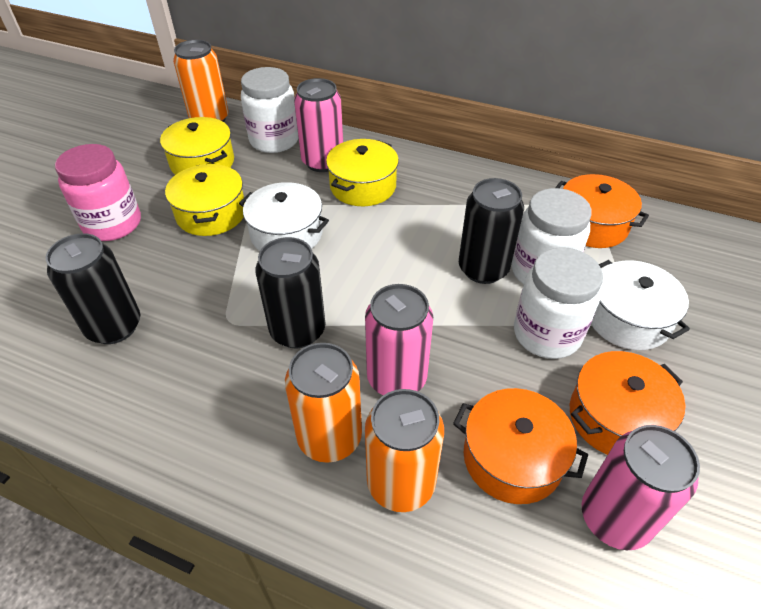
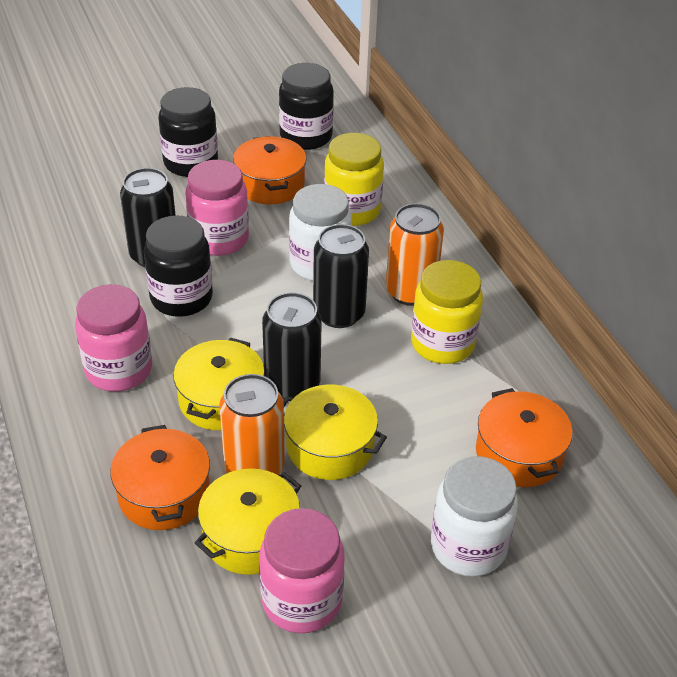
black jar: none = 0 -> [144,215,213,317] [158,87,218,177] [279,63,334,150] = 3
orange can: [173,40,229,122] [285,343,362,463] [365,389,444,512] = 3 -> [219,374,285,475] [386,203,444,306] = 2
pink can: [294,78,343,172] [365,284,433,395] [582,425,700,550] = 3 -> none = 0
pink jar: [55,144,141,241] = 1 -> [75,284,152,392] [185,160,249,256] [260,508,345,633] = 3
white jar: [241,67,298,153] [512,188,592,284] [514,247,603,359] = 3 -> [289,184,352,281] [431,456,518,577] = 2
white pot: [239,182,329,251] [591,260,690,350] = 2 -> none = 0
yellow jar: none = 0 -> [324,133,384,226] [411,260,483,364] = 2

